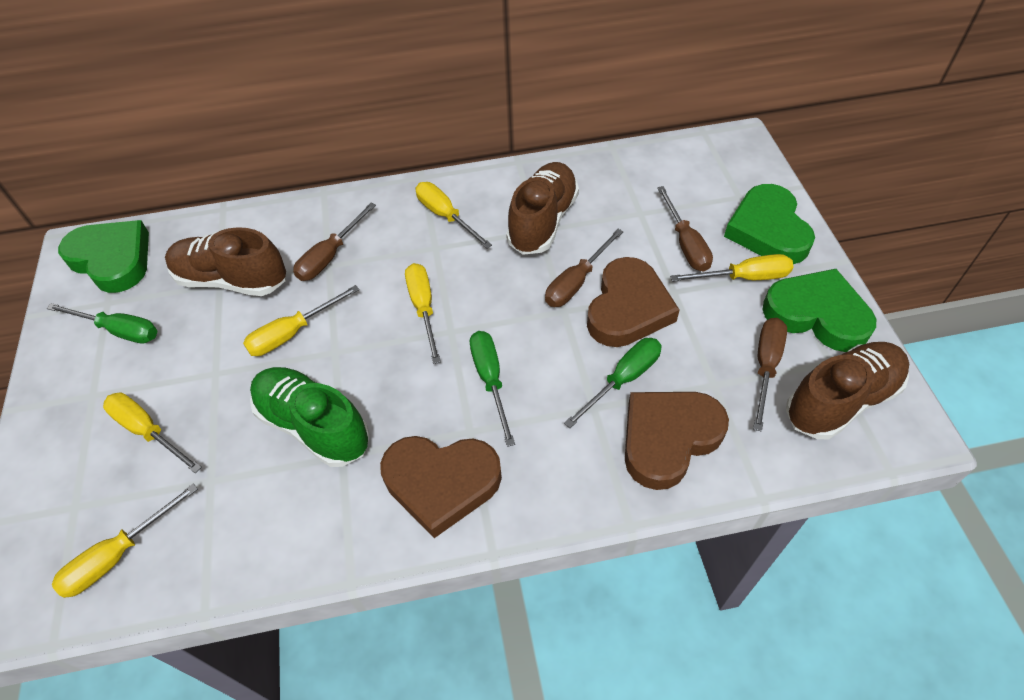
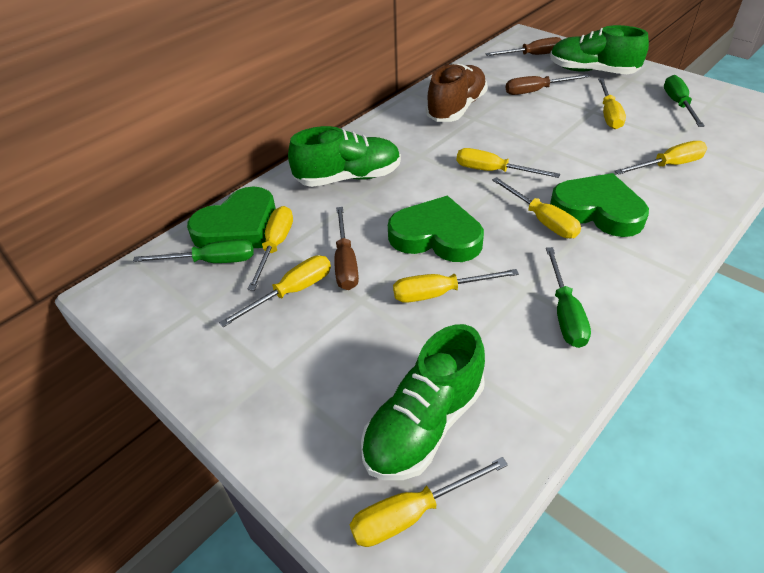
brown heart: [380,436,502,538] [587,257,680,347] [625,392,729,490] = 3 -> none = 0
brown screwdriver: [293,203,376,281] [545,229,623,307] [657,186,713,272] [753,318,787,432] = 4 -> [334,207,359,290] [485,37,562,56] [506,74,590,95] = 3
brown shoe: [165,227,286,296] [506,162,579,255] [786,342,909,439] = 3 -> [426,64,488,122] = 1
green shoe: [250,367,370,467] = 1 -> [288,126,401,187] [361,324,485,480] [550,25,649,74] = 3
yellow screwdriver: [52,483,198,598] [103,392,202,473] [243,285,359,356] [405,263,441,364] [416,182,492,249] [670,254,793,282] = 6 -> [219,255,331,327] [247,206,293,291] [350,457,508,547] [393,269,519,303] [456,148,560,178] [492,177,581,238] [598,78,626,129] [615,141,707,175] = 8

